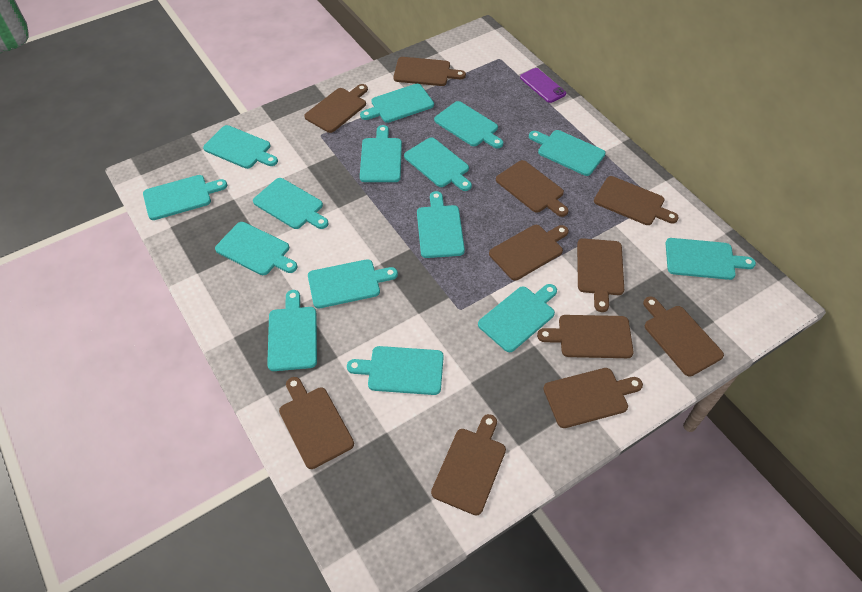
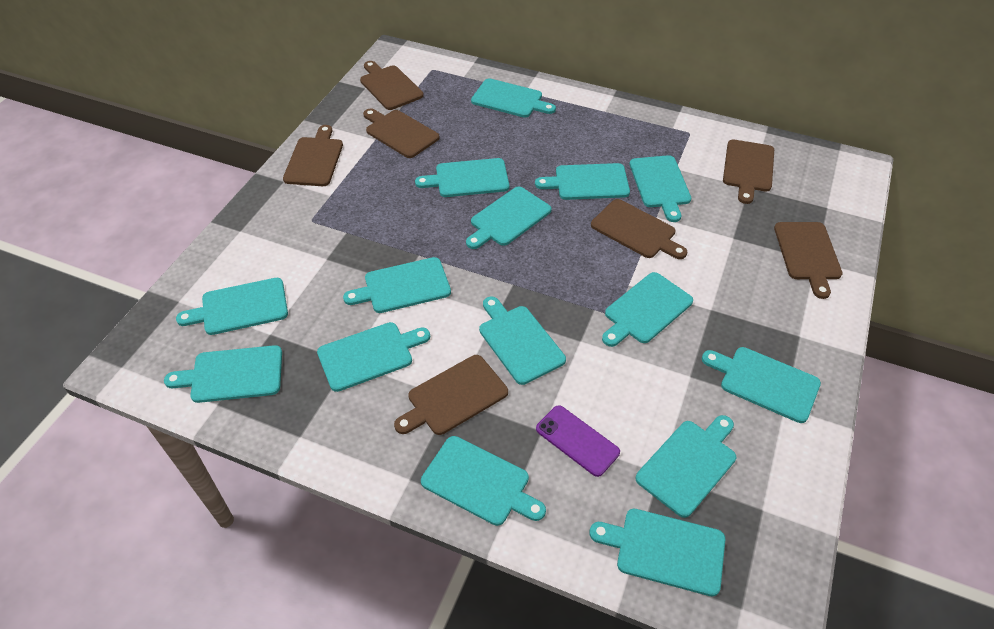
brown cutting board: [279,377,354,469] [304,84,368,133] [393,57,466,86] [431,414,506,515] [489,225,569,281] [496,160,569,217] [537,315,634,358] [543,368,643,428] [577,238,624,312] [594,176,679,225] [643,297,724,376] = 11 -> [283,125,343,186] [360,61,424,110] [363,108,440,158] [394,355,508,435] [591,199,687,259] [723,139,774,204] [774,222,843,299] = 7

